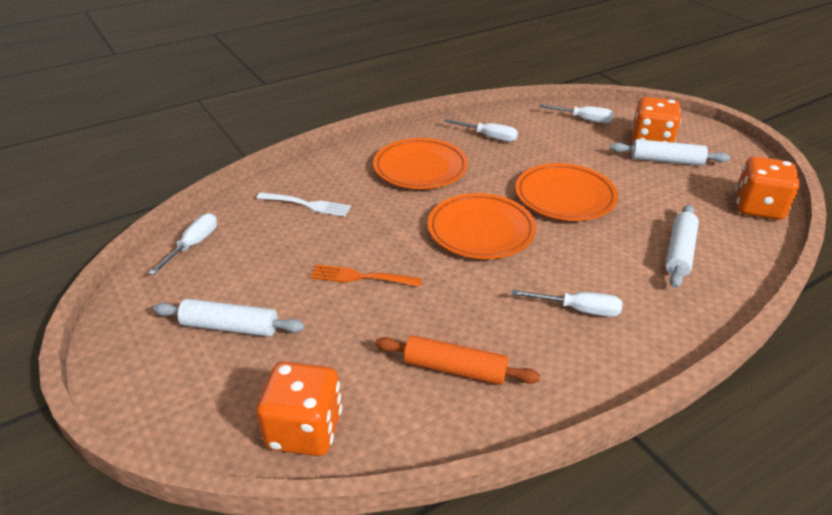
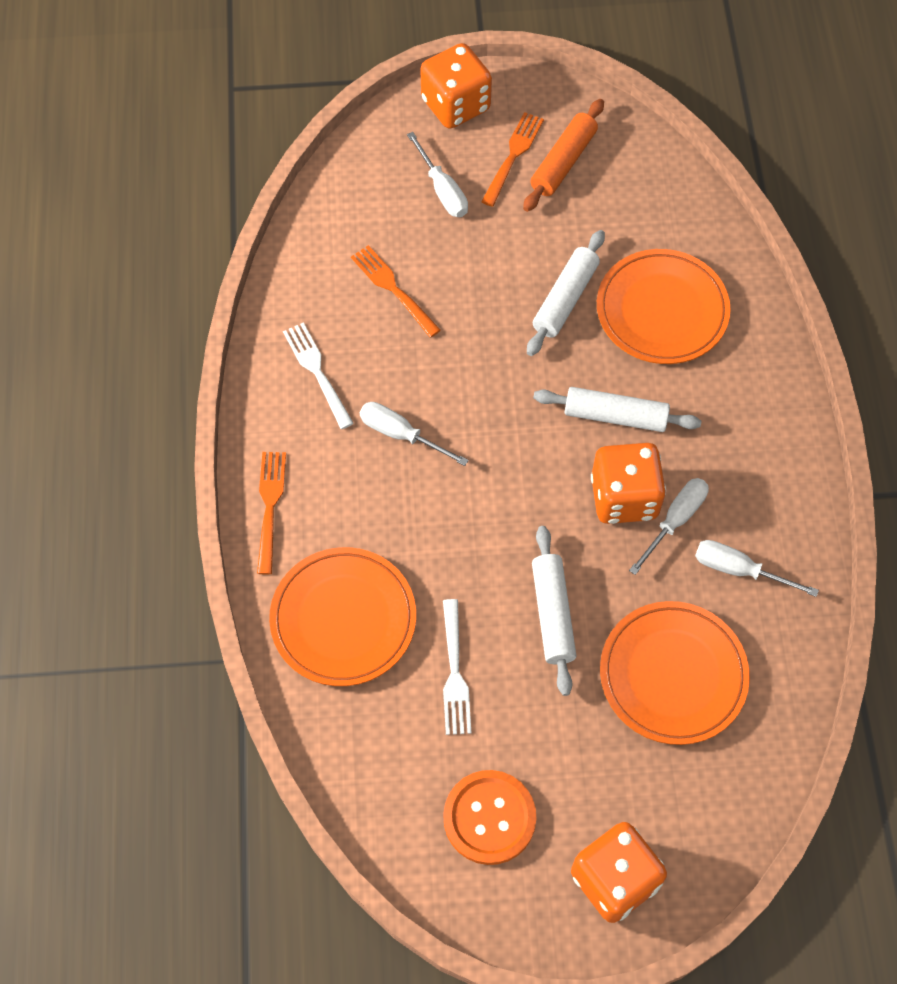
orange button: none = 0 -> [443,770,537,865] = 1
orange fork: [310,264,422,287] = 1 -> [257,452,286,575] [351,245,441,338] [481,112,544,207] = 3
white fork: [257,192,351,217] = 1 -> [283,322,354,429] [443,599,471,735] = 2

